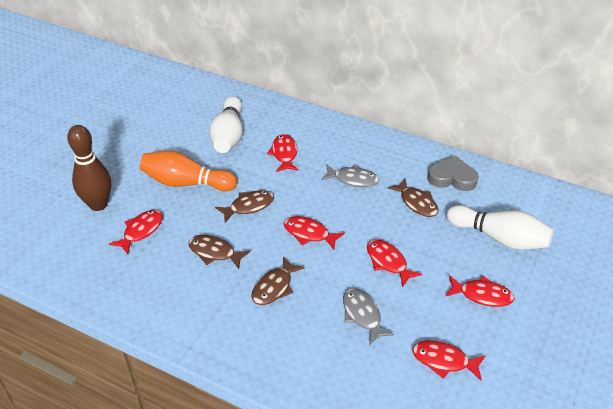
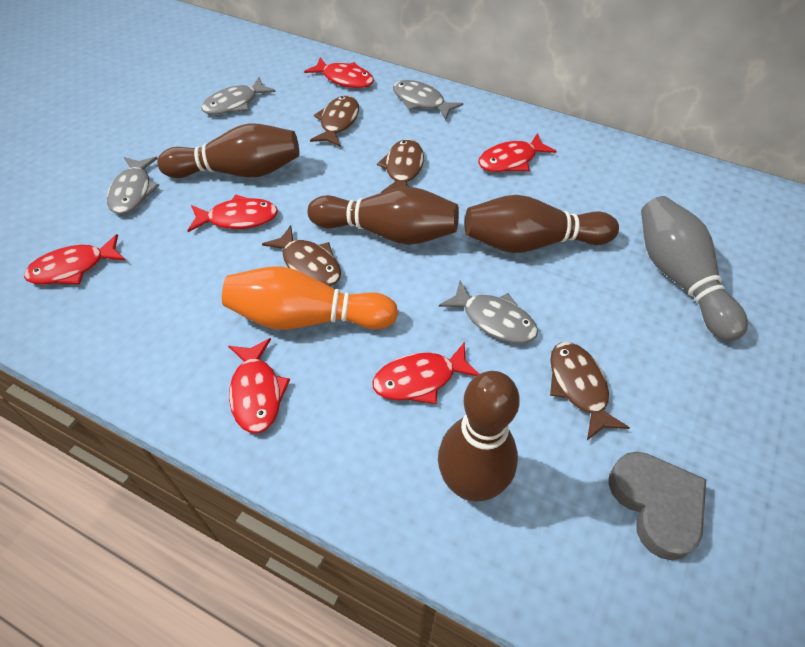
brown bowling pin: [67,125,111,211] = 1 -> [157,123,299,178] [308,187,459,245] [438,371,520,502] [465,195,619,253] = 4
grey bowling pin: none = 0 -> [641,196,748,341] = 1
grey fish: [321,164,379,187] [343,288,394,345] = 2 -> [107,157,160,215] [201,77,276,115] [393,80,463,120] [439,281,538,343] = 4
white bowling pin: [209,96,243,153] [447,205,553,250] = 2 -> none = 0

